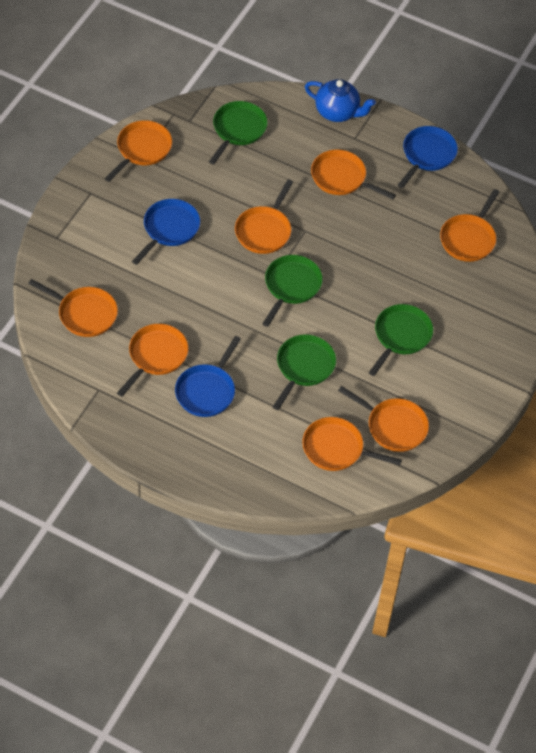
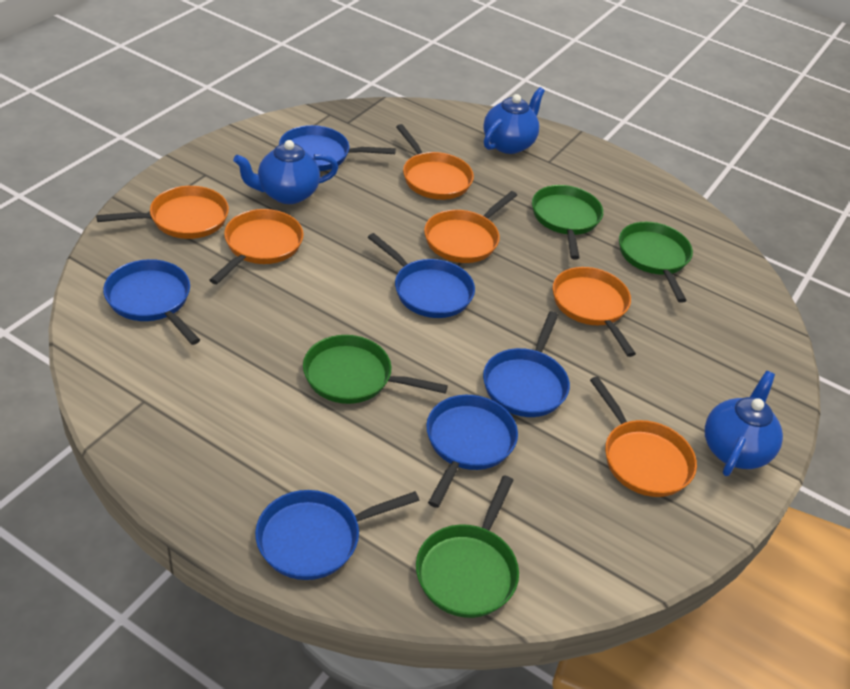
blue pan: [132,199,200,265] [175,336,241,417] [398,126,458,188] = 3 -> [103,259,200,345] [255,490,419,580] [279,125,396,171] [368,233,475,318] [426,395,518,508] [483,311,570,417] = 6
blue teapot: [305,79,376,122] = 1 -> [233,140,339,204] [483,87,545,154] [705,371,783,476] = 3
orange pan: [28,279,118,337] [104,120,172,182] [117,324,188,397] [235,179,293,254] [302,417,402,471] [311,150,396,199] [338,386,429,452] [440,189,499,262] = 8 -> [96,186,229,239] [210,209,304,284] [396,124,474,200] [424,191,517,263] [553,267,636,357] [590,376,697,497] = 6

